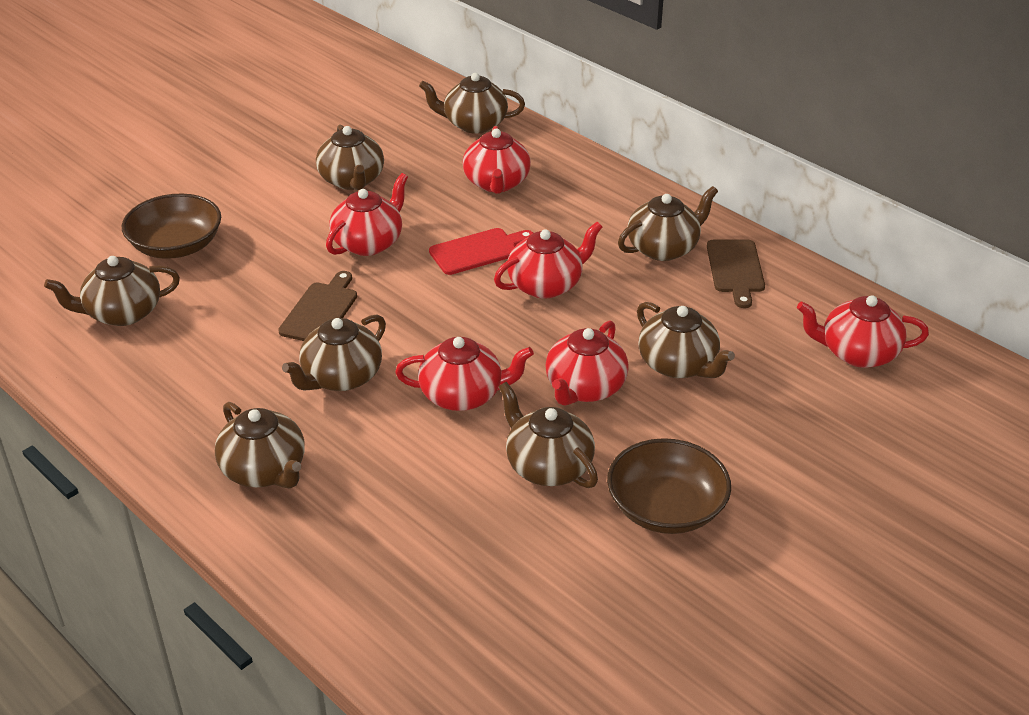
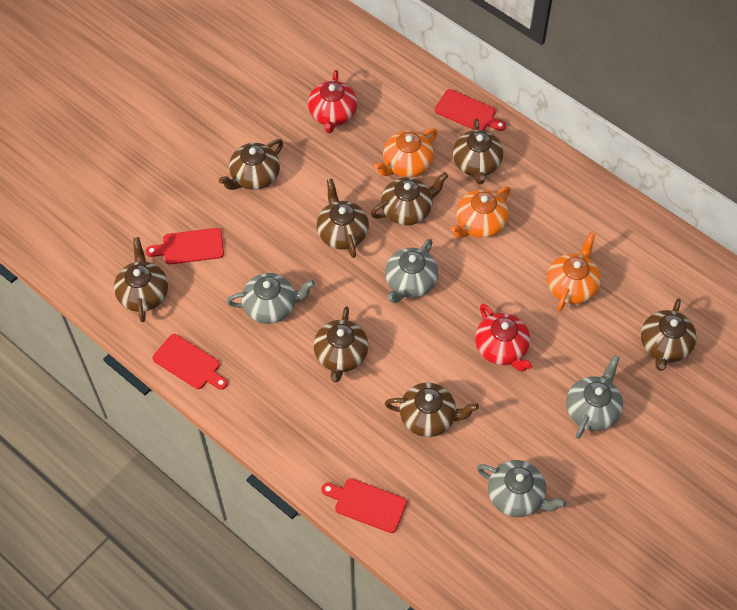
brown bowl: [122,194,221,259] [607,438,731,534] = 2 -> none = 0
brown cutting board: [278,271,357,341] [707,239,765,308] = 2 -> none = 0
grey teapot: none = 0 -> [227,273,315,324] [385,239,438,303] [477,460,567,517] [566,355,623,439] = 4
orange teapot: none = 0 -> [374,128,437,177] [450,186,511,238] [547,232,601,311] = 3
red cutting board: [429,228,533,275] = 1 -> [146,228,224,265] [152,334,228,390] [321,478,407,533] [435,89,506,131] = 4
red teapot: [326,173,408,256] [395,337,534,411] [462,126,531,194] [494,222,602,299] [545,320,629,406] [797,296,929,368] = 6 -> [308,70,357,133] [475,304,532,372] = 2

